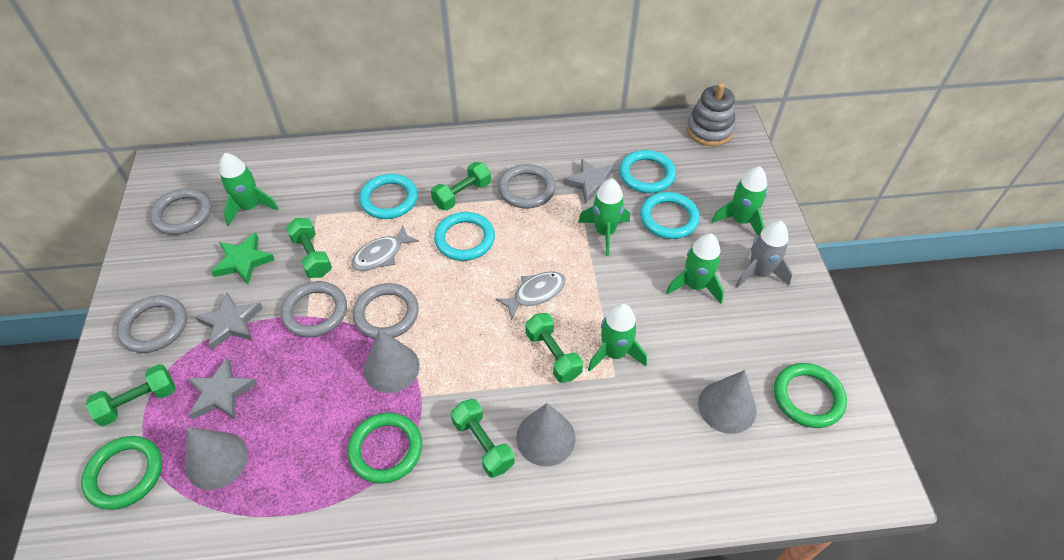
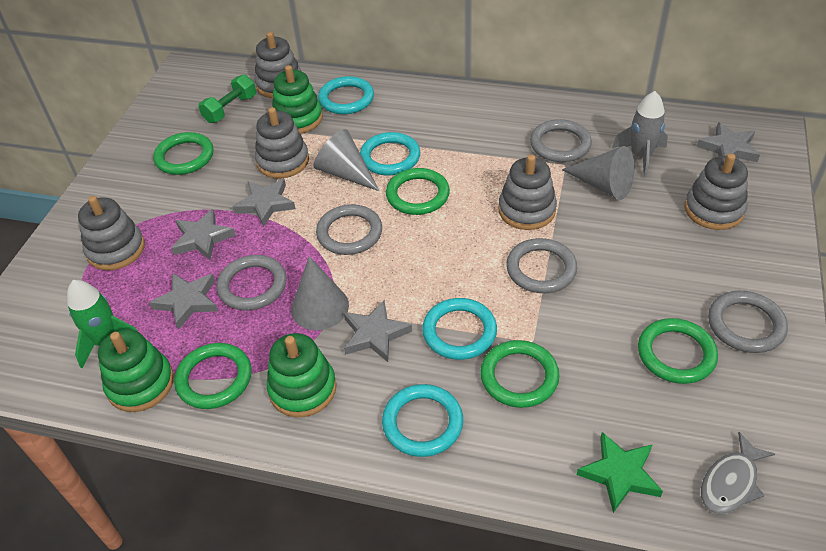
green dumbbell: [86,364,175,426] [286,218,332,278] [431,162,491,211] [451,399,515,478] [525,313,583,383] = 5 -> [198,74,256,123] = 1
green ring: [81,436,162,510] [348,412,422,484] [774,363,847,428] = 3 -> [153,132,214,175] [174,343,251,409] [386,168,450,215] [480,340,560,408] [638,318,718,384] = 5
green rocket: [220,153,279,226] [578,178,630,256] [588,303,647,372] [666,233,724,304] [711,166,767,236] = 5 -> [67,280,138,368] = 1
green stacking toy: none = 0 -> [98,329,174,412] [267,333,337,417] [272,65,323,134] = 3
grey cone: [186,427,248,490] [364,329,420,393] [516,403,576,467] [698,370,756,434] = 4 -> [291,256,349,330] [314,129,379,191] [562,146,634,200] = 3
grey fish: [351,225,419,271] [496,271,566,320] = 2 -> [701,432,775,514] = 1
grey stacking toy: [687,83,735,146] = 1 -> [78,196,145,270] [254,32,301,98] [255,107,309,178] [498,155,557,230] [685,153,748,230] = 5
grey star: [187,358,257,420] [195,292,263,350] [563,158,614,204] = 3 -> [149,273,218,330] [171,209,236,260] [232,179,296,227] [344,300,412,362] [697,122,760,162] = 5

